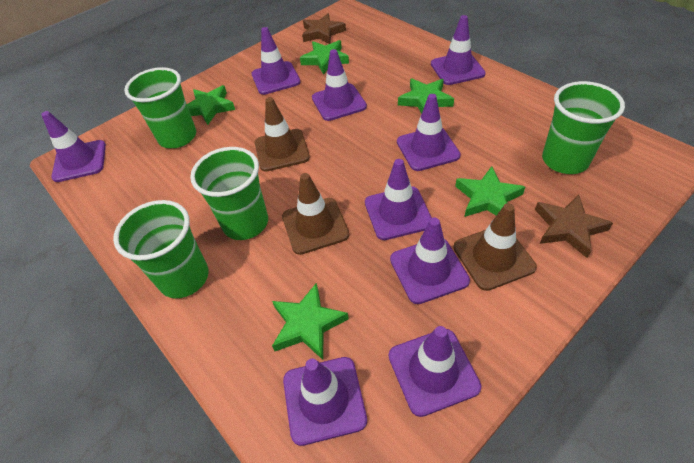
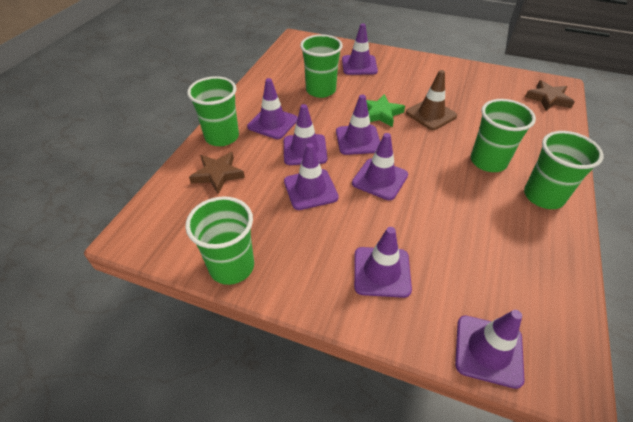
brown traffic cone: [255,97,310,172] [282,173,349,255] [454,203,537,291] = 3 -> [406,70,457,130] = 1
green cup: [113,200,209,298] [124,67,196,148] [190,147,268,240] [542,81,625,174] = 4 -> [185,196,254,285] [187,76,239,146] [300,34,343,98] [471,99,536,172] [524,131,604,209] = 5
green star: [187,85,235,125] [272,283,349,360] [300,40,349,74] [398,78,454,113] [455,166,525,217] = 5 -> [366,94,405,127] = 1
purple traffic cone: [41,111,106,182] [251,27,301,95] [283,357,367,446] [312,49,367,121] [365,159,432,240] [389,326,481,417] [390,218,470,304] [397,94,461,171] [431,15,486,85] = 9 -> [247,78,298,139] [284,104,327,165] [284,143,339,210] [336,95,380,155] [342,23,378,75] [352,133,408,200] [354,227,412,298] [455,310,525,389] = 8

